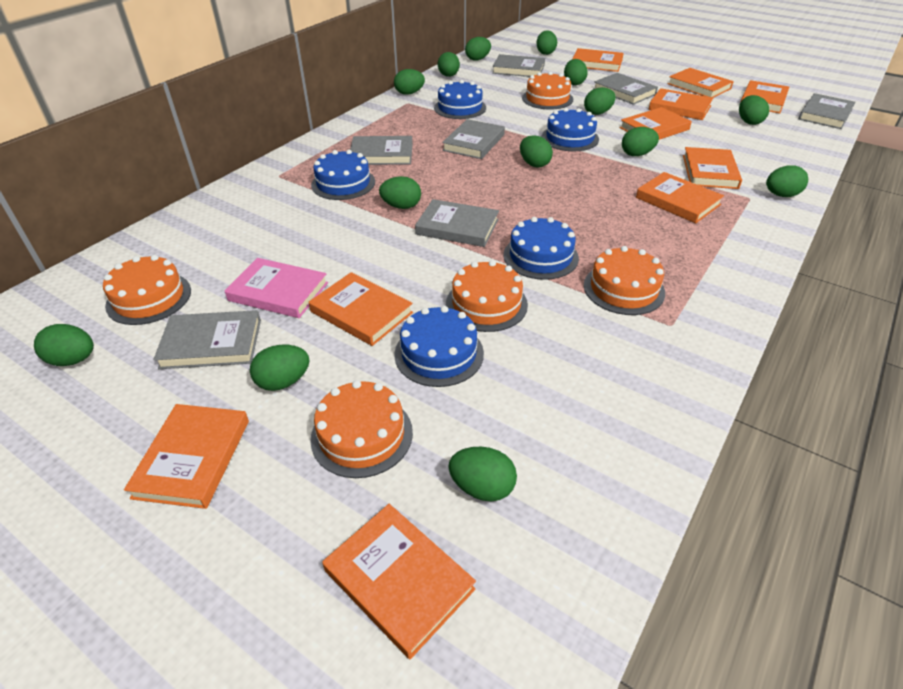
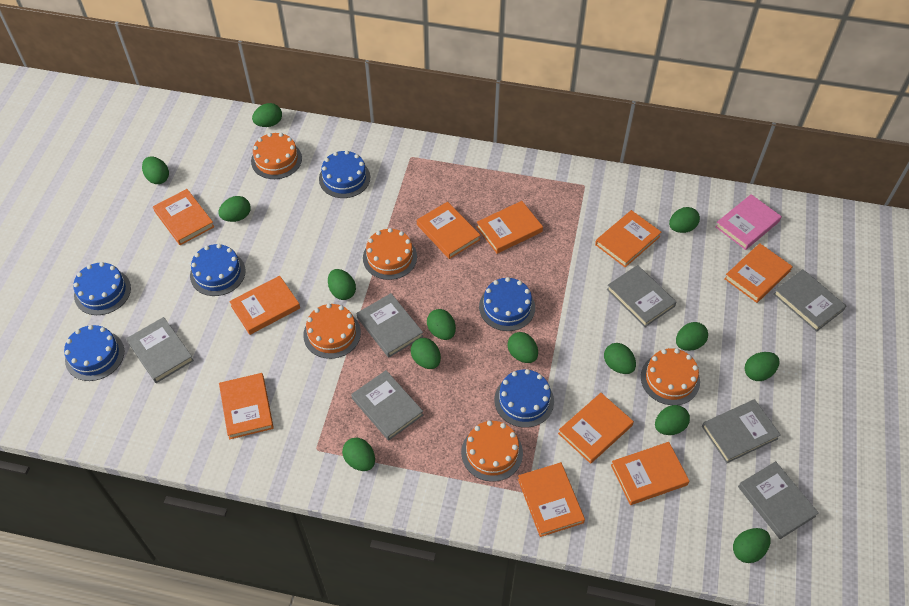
blue cake: [311,150,375,200] [394,306,484,387] [434,80,486,119] [503,217,579,280] [542,108,599,151] = 5 -> [64,325,124,381] [73,262,131,315] [190,244,246,296] [319,150,370,198] [479,277,535,331] [494,369,554,428] = 6

